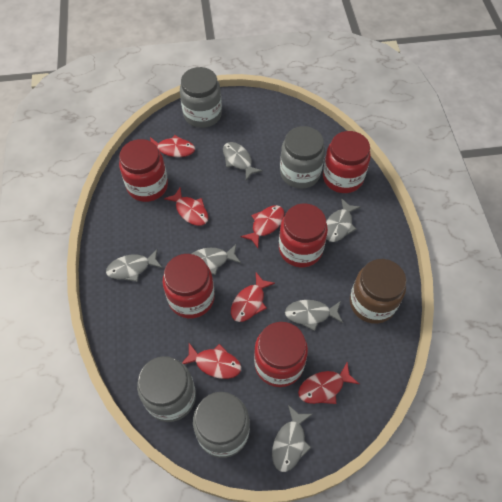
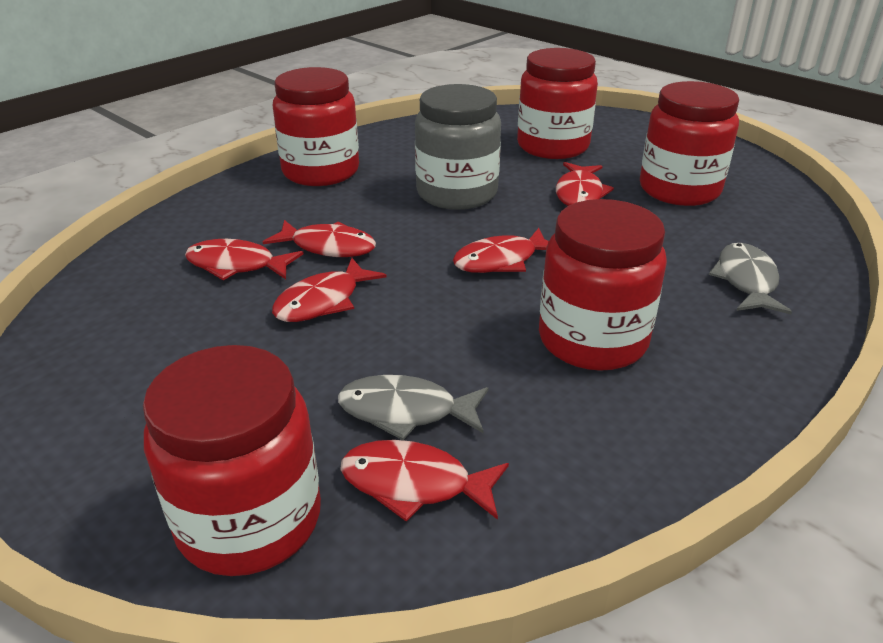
brown jar: [350,259,407,324] = 1 -> none = 0
grey fish: [106,249,163,282] [192,244,241,275] [223,142,263,180] [272,405,313,472] [285,300,343,331] [326,198,361,242] = 6 -> [338,375,488,440] [709,243,792,314] = 2
grey jar: [137,356,196,422] [180,67,222,128] [193,392,250,458] [280,126,325,189] = 4 -> [415,84,501,210] = 1

